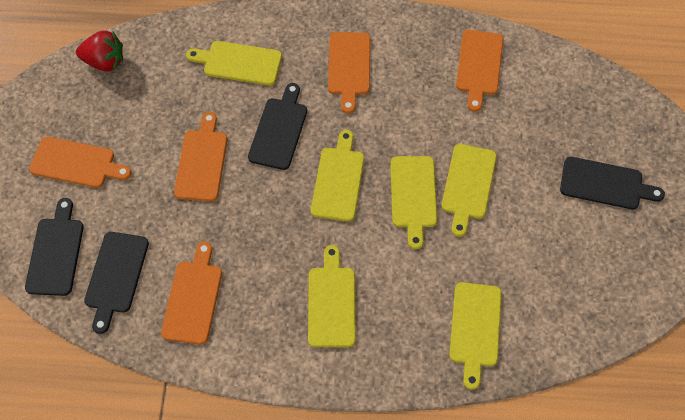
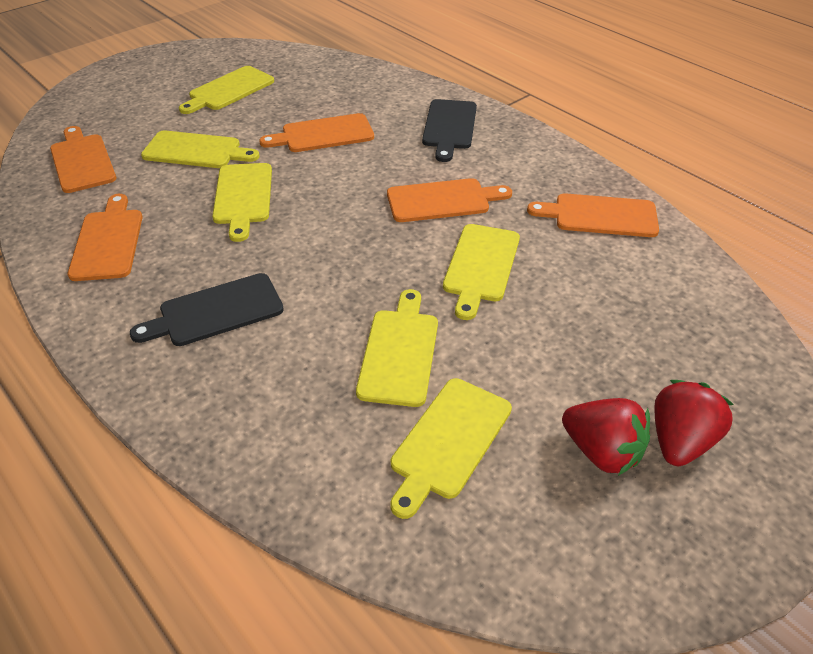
black cutting board: [25,198,84,296] [84,232,149,334] [248,83,307,170] [560,157,665,210] = 4 -> [130,273,284,346] [422,99,477,162] = 2
red strawberry: [76,30,123,72] = 1 -> [562,398,650,476] [655,380,734,466] = 2

